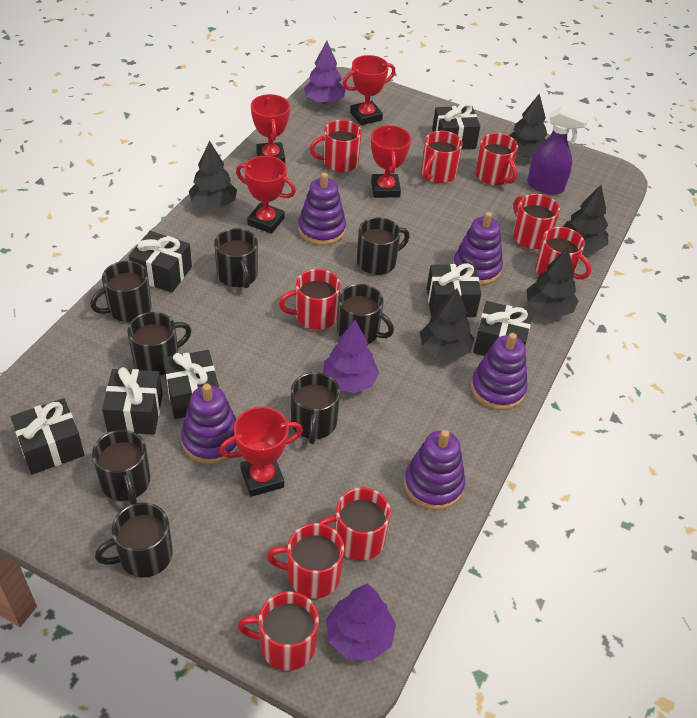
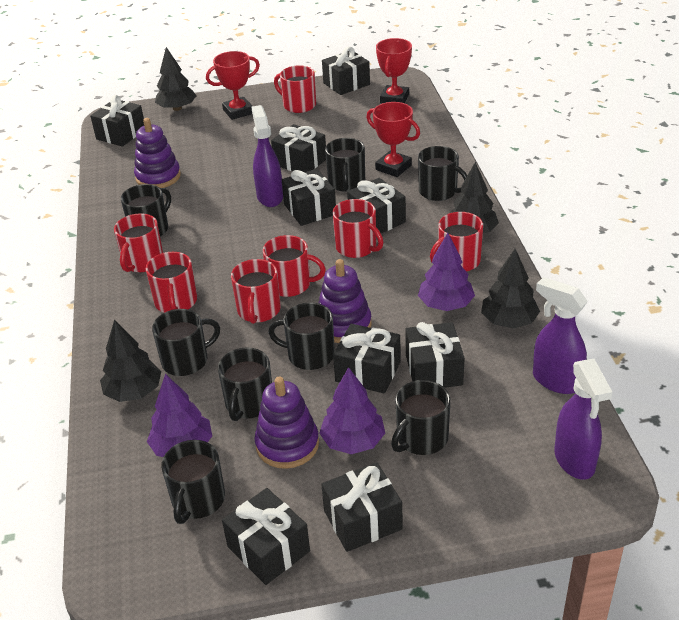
black gift: [11,398,85,474] [102,367,163,434] [129,231,192,293] [163,350,219,419] [427,263,481,317] [432,103,480,149] [473,301,533,356] = 7 -> [90,95,144,147] [222,488,310,585] [271,124,326,172] [282,169,336,226] [321,462,403,552] [322,47,370,95] [333,324,401,394] [347,178,406,233] [405,322,465,388] = 9
black tree: [189,141,237,208] [420,288,474,360] [509,93,547,157] [527,247,578,317] [563,185,608,251] = 5 -> [100,319,161,402] [155,47,196,111] [450,162,499,233] [481,249,540,328] = 4
purple spray bottle: [527,107,589,194] = 1 -> [251,105,283,207] [533,277,588,394] [554,359,612,480] = 3
purple stacking toy: [181,384,238,464] [298,173,346,245] [404,430,465,510] [453,212,503,285] [471,333,528,410] = 5 -> [134,118,181,188] [254,377,319,469] [319,259,372,343] = 3
red mug: [237,592,319,671] [267,523,344,598] [279,269,341,330] [310,120,362,172] [318,488,391,561] [421,131,463,183] [475,133,518,185] [513,194,560,249] [535,227,591,279] = 9 -> [114,213,163,272] [146,252,197,313] [231,259,281,324] [263,235,326,297] [274,65,316,113] [333,199,383,258] [430,212,483,272] = 7
red trophy: [219,407,303,497] [236,156,296,234] [251,94,290,163] [343,55,395,125] [371,125,411,198] = 5 -> [206,51,260,120] [366,102,420,177] [376,38,412,103] = 3

